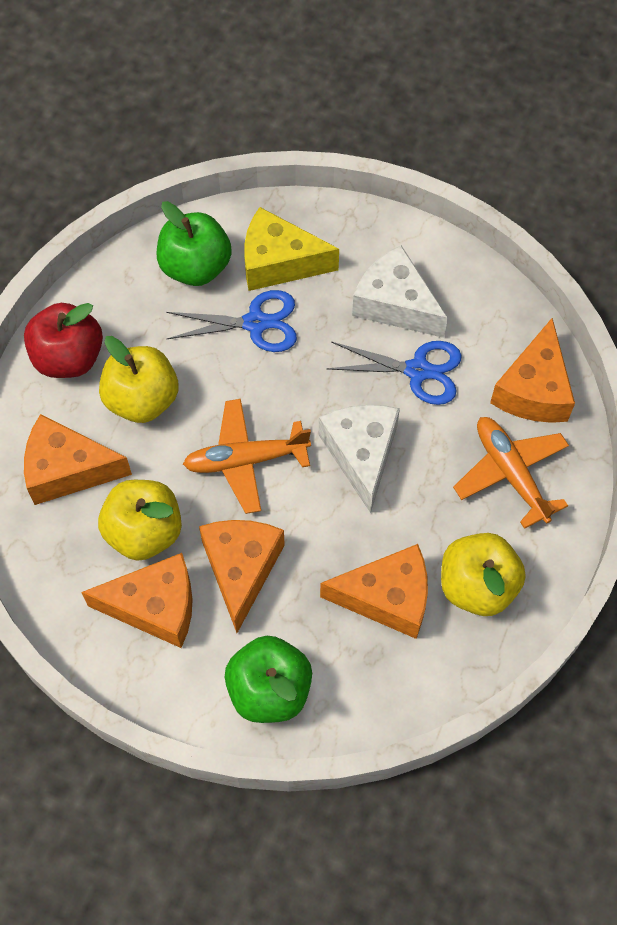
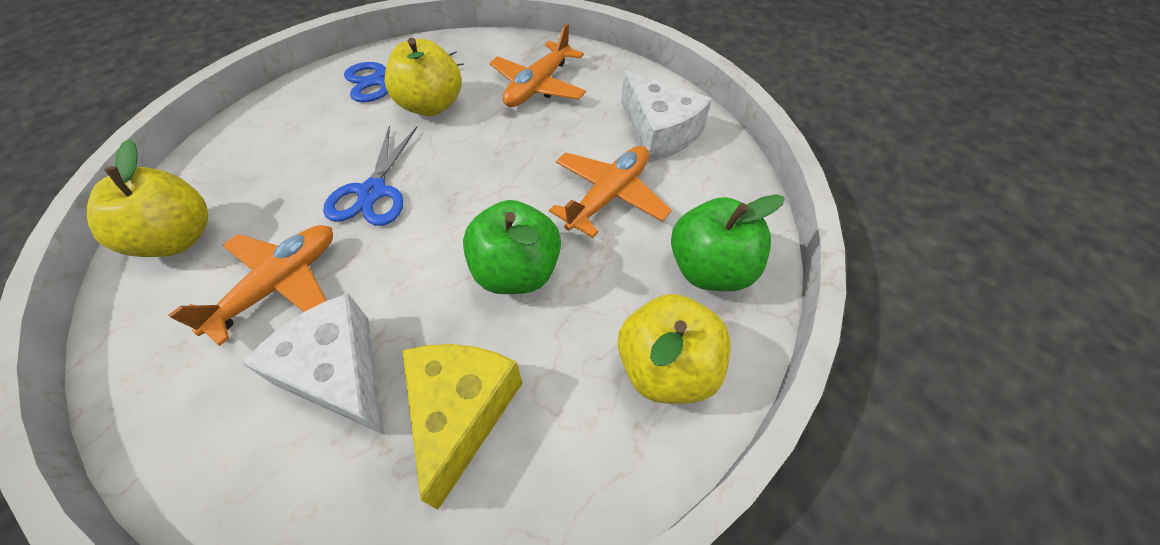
orange cheese: [24,414,132,505] [81,553,193,648] [199,520,285,633] [320,544,428,639] [490,318,575,423] = 5 -> none = 0
orange plane: [183,399,311,514] [453,417,569,529] = 2 -> [168,225,333,346] [489,24,586,107] [549,146,672,238] = 3
red apple: [24,303,103,378] = 1 -> none = 0

